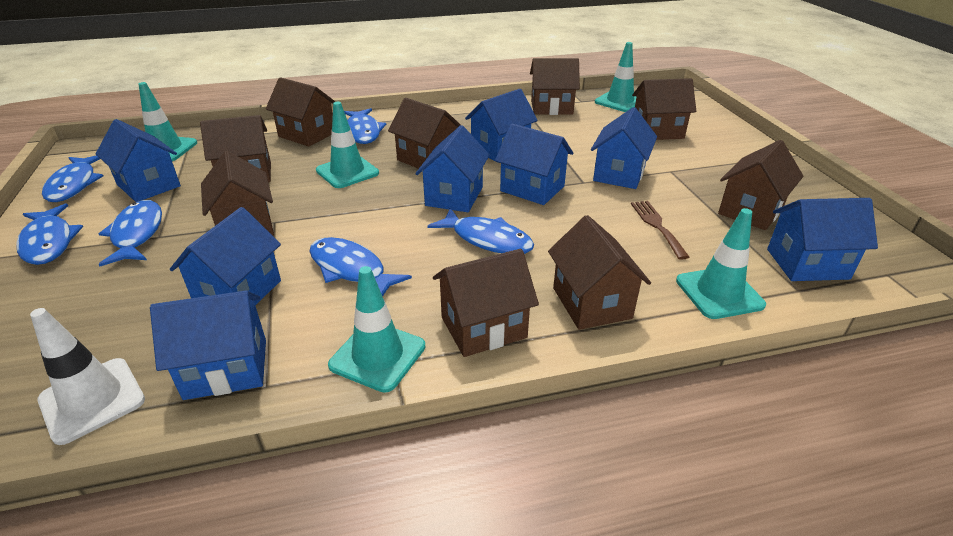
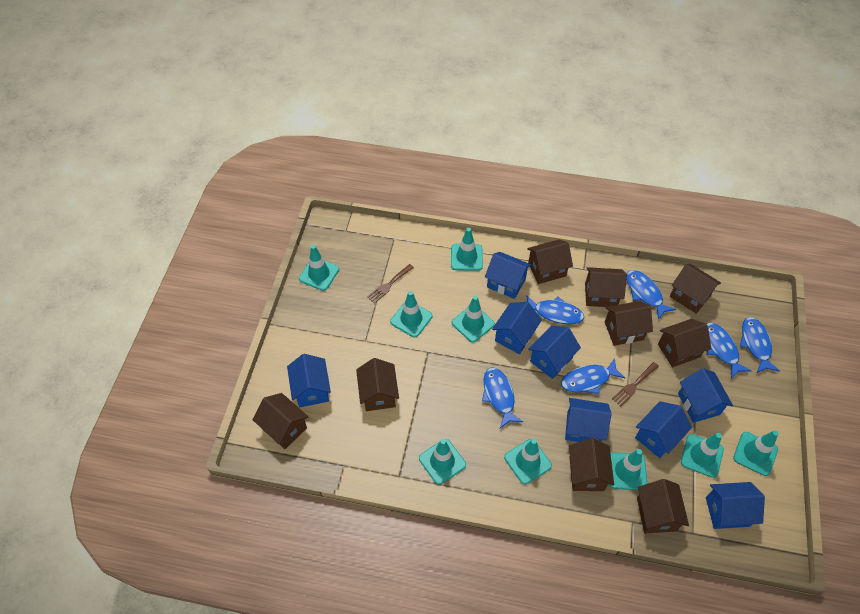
brown fork: [631,201,689,260] = 1 -> [367,264,414,303] [612,362,659,406] = 2
turquoise traffic cone: [139,82,197,161] [316,102,379,188] [328,266,426,393] [595,42,637,112] [676,208,766,319] = 5 -> [299,245,339,291] [390,291,432,337] [419,439,466,485] [451,228,483,271] [452,296,495,342] [504,439,552,484] [609,449,647,490] [681,433,724,478] [733,431,778,476] = 9
white traffic cone: [30,308,145,445] = 1 -> none = 0

